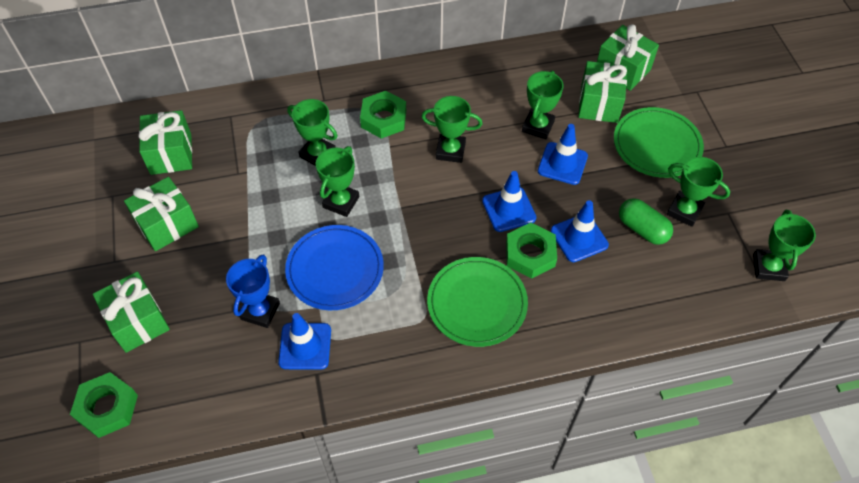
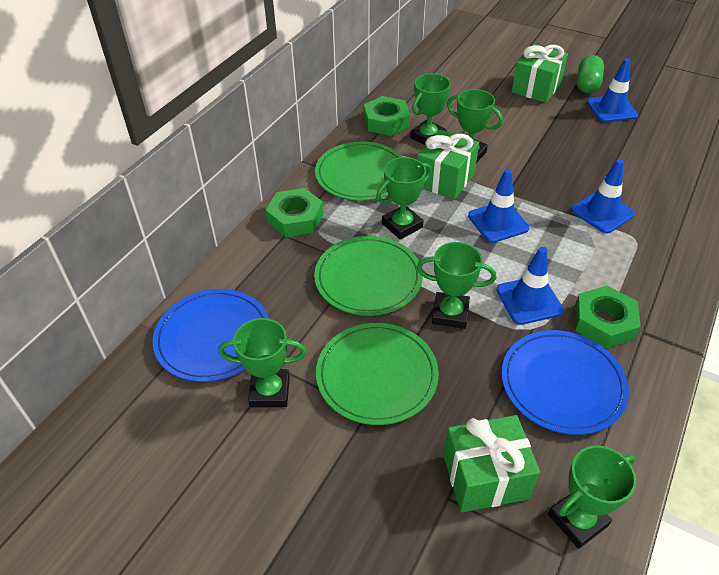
blue plate: [285,225,384,310] = 1 -> [153,289,269,382] [502,330,629,435] = 2
blue trophy: [226,254,280,328] = 1 -> none = 0
green gift: [93,272,170,353] [124,177,199,251] [138,110,192,175] [578,61,627,123] [597,24,659,91] = 5 -> [417,129,479,200] [443,415,540,513] [511,44,568,103] = 3
green plate: [427,257,528,347] [614,107,704,178] = 2 -> [314,236,423,316] [315,142,402,201] [316,323,439,425] = 3

